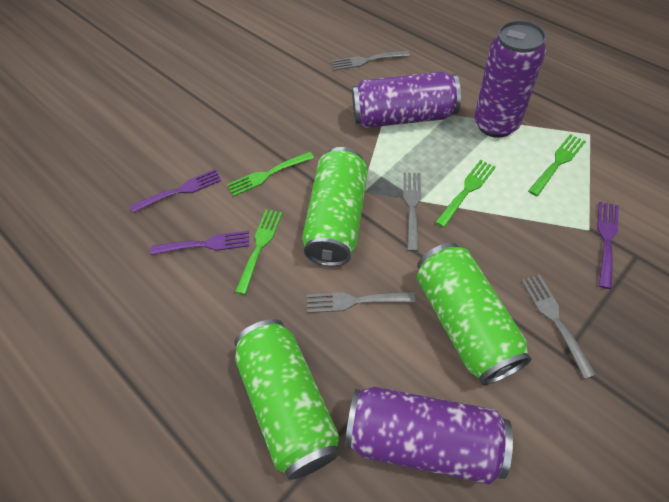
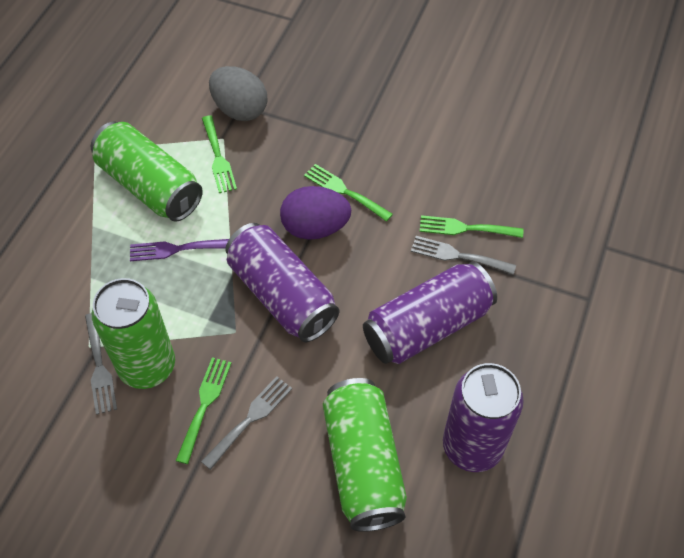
grey egg: none = 0 -> [209,66,267,121] = 1
grey fork: [307,292,415,313] [332,50,410,70] [403,173,421,252] [521,274,596,379] = 4 -> [85,313,117,415] [201,376,292,470] [411,236,516,275] = 3
purple egg: none = 0 -> [280,186,351,240] = 1
purple fork: [130,169,221,213] [150,231,249,255] [597,202,619,289] = 3 -> [130,239,229,261] = 1

